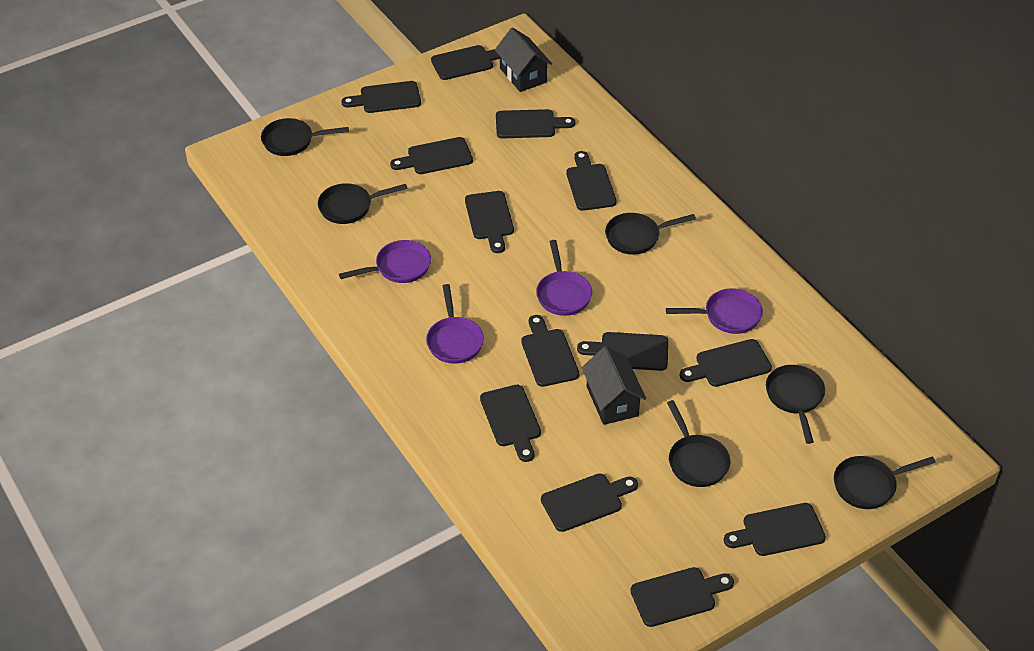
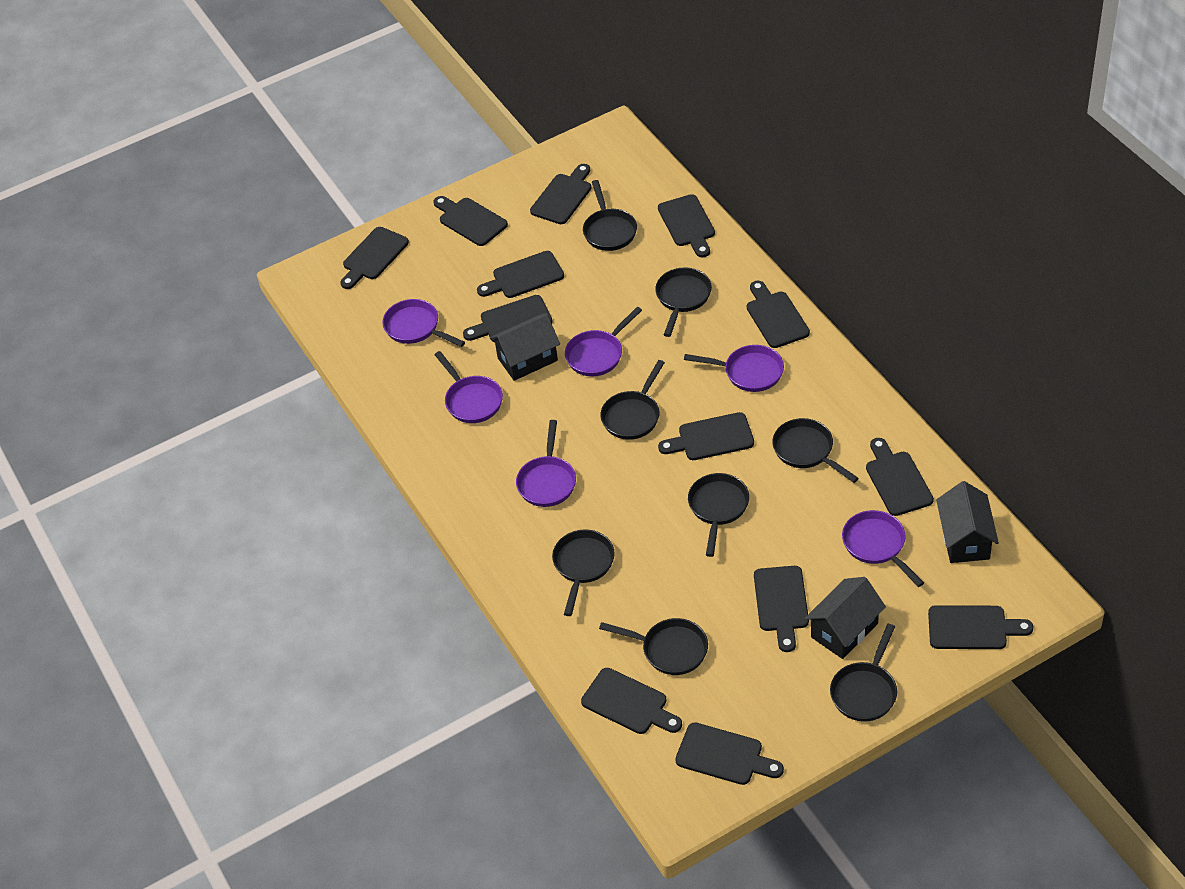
black house: [495,27,552,92] [582,346,646,425] = 2 -> [490,313,560,381] [805,577,886,659] [936,481,999,563] = 3
black pan: [261,118,349,156] [318,183,408,224] [605,213,696,255] [667,400,730,487] [766,365,825,444] [834,456,936,509] = 6 -> [552,530,615,616] [583,180,637,251] [599,618,708,675] [600,360,665,440] [655,268,712,337] [688,473,749,557] [772,418,859,483] [830,624,897,722] = 8
purple pan: [339,240,431,283] [426,284,484,364] [536,240,592,316] [666,288,763,334] = 4 -> [382,299,465,347] [434,351,503,423] [516,420,576,507] [565,307,642,377] [684,345,784,392] [842,510,924,587] = 6

